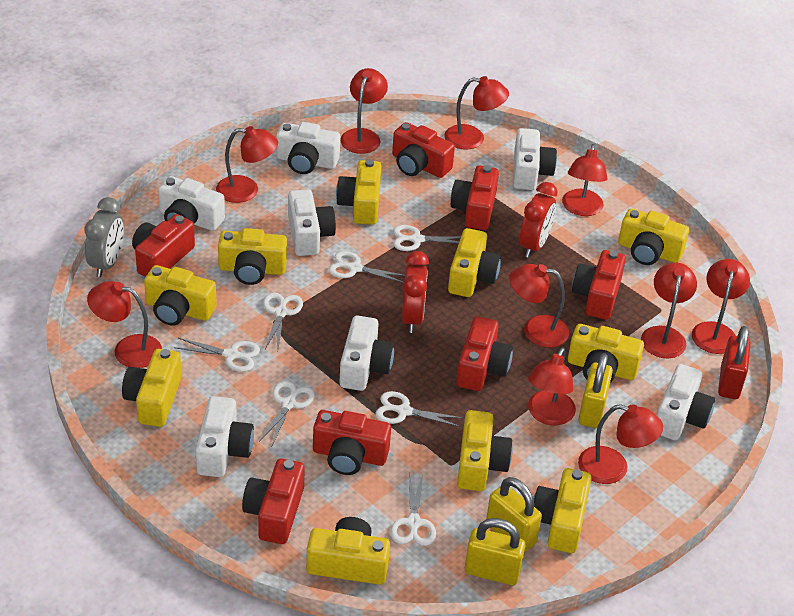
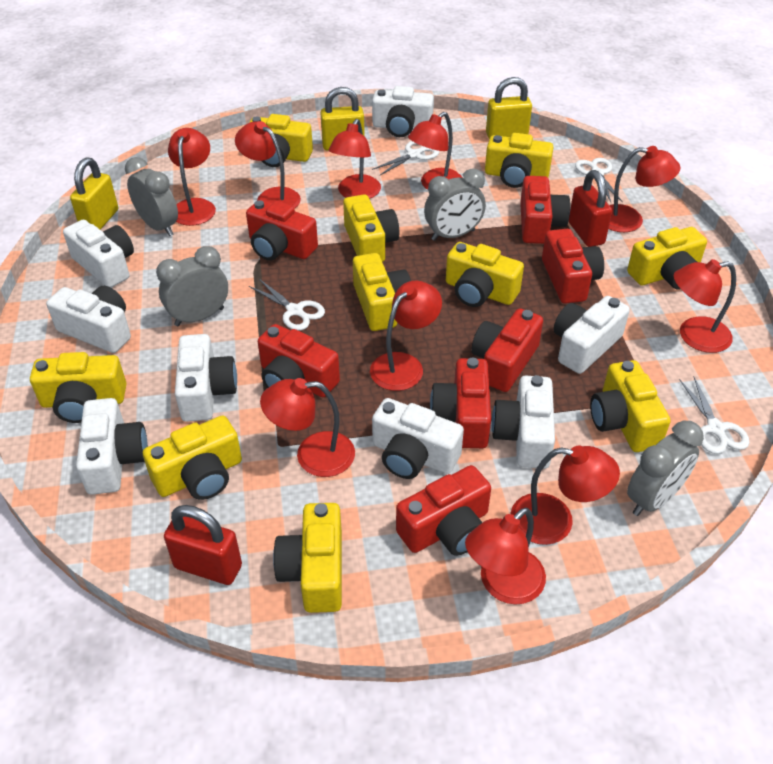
grey clock: [84,197,124,277] = 1 -> [125,157,178,236] [156,246,228,326] [424,169,486,241] [627,421,704,516] = 4
red clock: [402,251,429,333] [520,182,558,258] = 2 -> none = 0
red padlock: [718,326,751,399] = 1 -> [164,505,242,585] [569,170,612,247] = 2
white camera: [158,176,225,231] [196,396,254,477] [276,122,340,174] [288,189,336,256] [339,316,394,391] [513,128,557,190] [657,364,715,440] = 7 -> [46,286,131,353] [63,220,134,288] [76,398,148,495] [175,334,237,422] [372,86,434,137] [372,398,464,479] [492,375,555,469] [553,296,630,374] = 8
white scissors: [174,338,260,372] [259,381,315,445] [263,293,303,351] [329,251,405,283] [375,391,463,427] [390,474,436,546] [393,225,461,251] = 7 -> [249,279,325,330] [372,141,439,175] [575,158,622,202] [679,377,749,454] = 4

